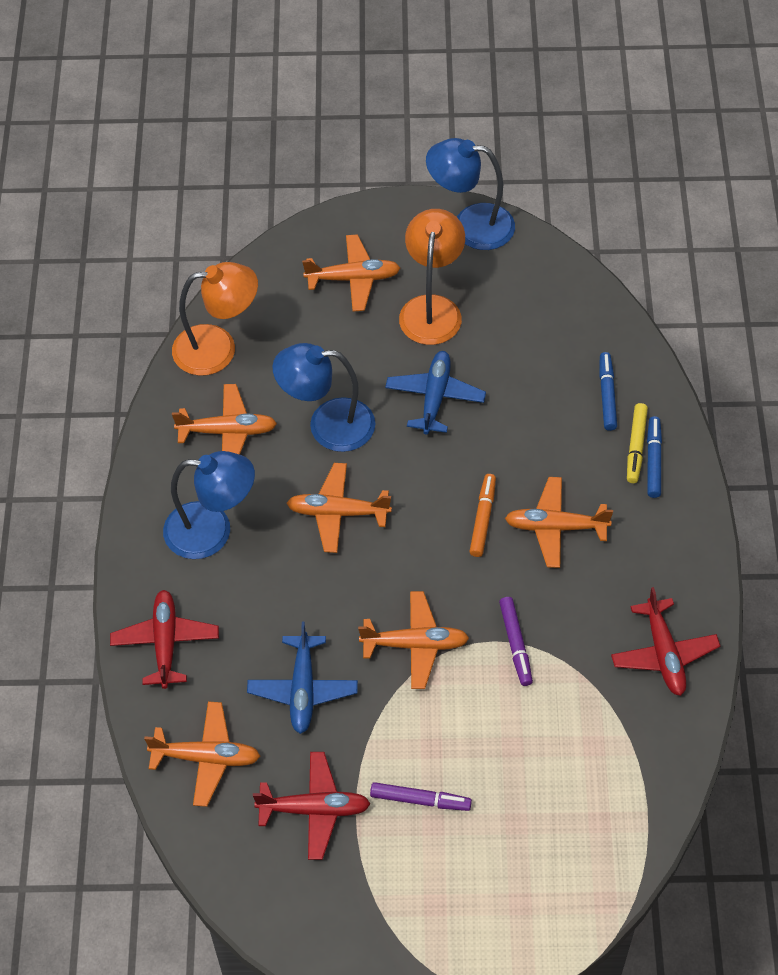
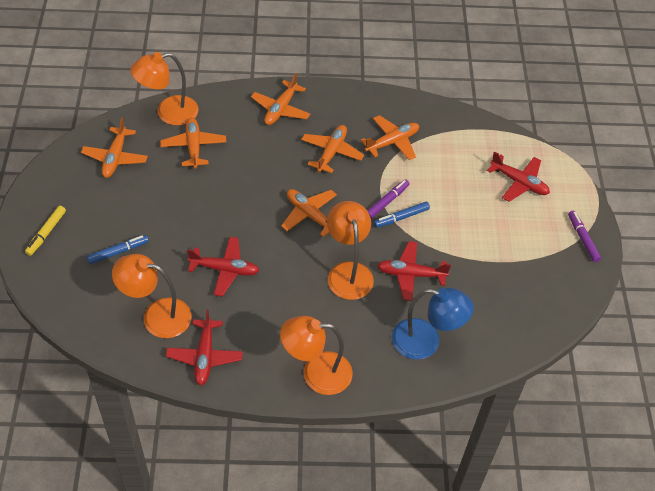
blue lamp: [163,451,255,559] [272,343,375,452] [426,138,515,250] = 3 -> [392,288,474,360] = 1
blue plane: [247,621,358,734] [385,351,486,435] = 2 -> none = 0
orange lamp: [172,262,258,376] [399,209,465,345] = 2 -> [112,254,192,338] [130,52,199,125] [280,316,353,395] [327,201,374,300] = 4
orange marker: [469,474,496,557] = 1 -> none = 0
red plane: [110,590,219,689] [253,752,371,860] [611,587,720,696] = 3 -> [166,309,243,386] [187,237,259,297] [377,241,451,301] [487,152,550,202] = 4

